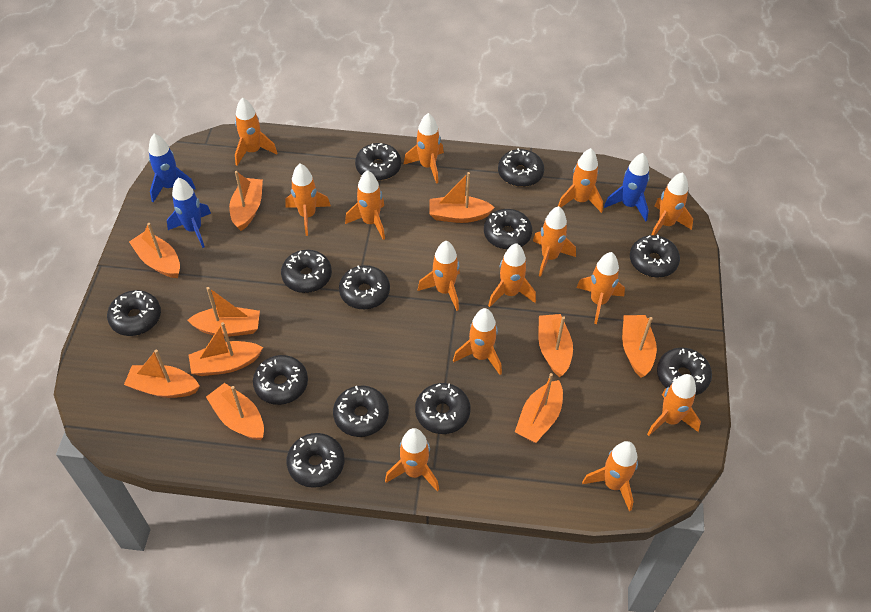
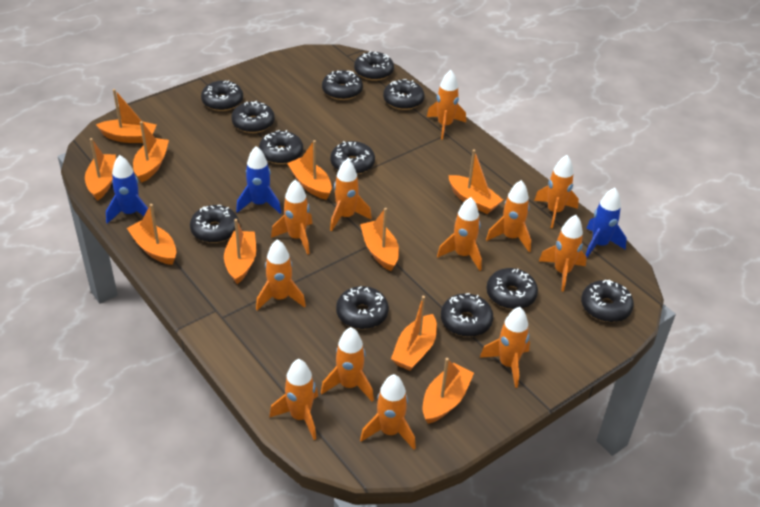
orange rocket: [235,98,277,166] [285,164,331,236] [345,170,385,240] [385,428,439,492] [404,113,444,184] [418,241,460,311] [453,308,502,375] [488,243,536,307] [533,206,576,277] [558,148,603,213] [576,252,625,324] [582,441,638,511] [647,374,701,436] [651,172,693,235] = 14 -> [256,239,306,310] [269,359,318,440] [271,180,313,255] [321,327,374,402] [330,159,372,231] [360,374,416,450] [427,70,466,140] [437,197,482,271] [480,307,530,388] [486,180,531,252] [534,155,579,229] [539,215,587,292] = 12

